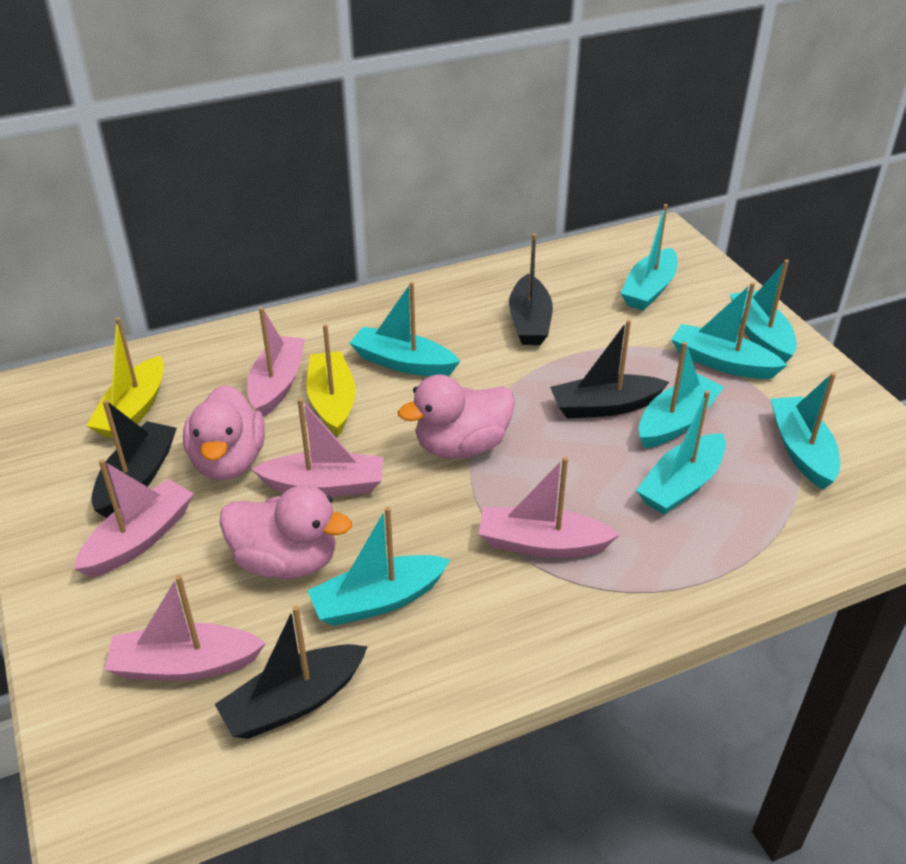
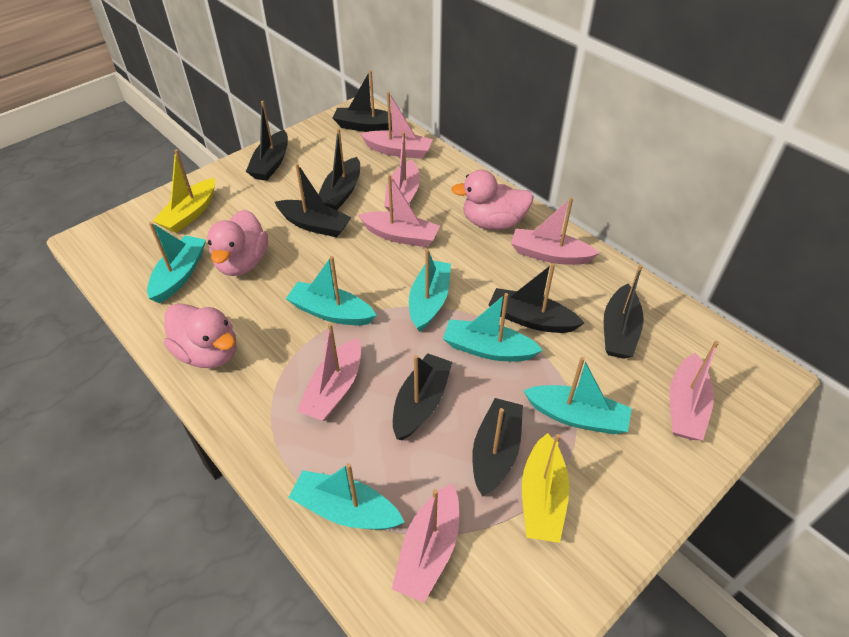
black boat: [91,400,177,518] [215,605,368,739] [509,233,553,345] [550,320,669,419] = 4 -> [246,101,288,181] [275,163,352,237] [318,128,360,210] [333,70,392,132] [393,353,452,440] [472,398,523,497] [489,263,584,333] [604,265,644,359] = 8
pink boat: [74,459,194,577] [105,575,266,681] [247,307,305,417] [252,398,383,497] [479,457,620,558] = 5 -> [297,323,361,421] [358,174,440,247] [360,92,433,159] [384,132,420,212] [392,483,459,603] [511,197,599,265] [669,341,719,440] = 7
turquoise boat: [307,507,451,626] [349,282,460,376] [621,204,677,311] [636,390,726,515] [639,342,724,448] [671,282,787,379] [730,259,797,363] [771,373,840,490] = 8 -> [147,222,206,303] [286,256,377,325] [288,463,405,530] [409,249,451,332] [443,293,543,361] [523,357,632,434] = 6

